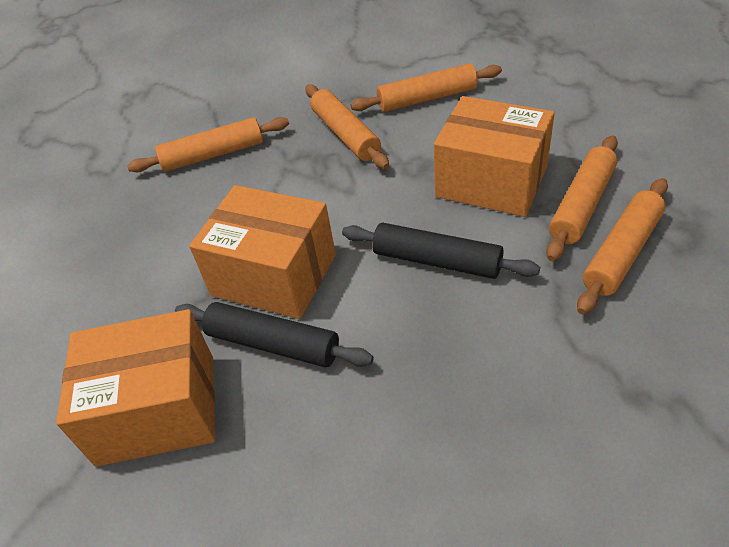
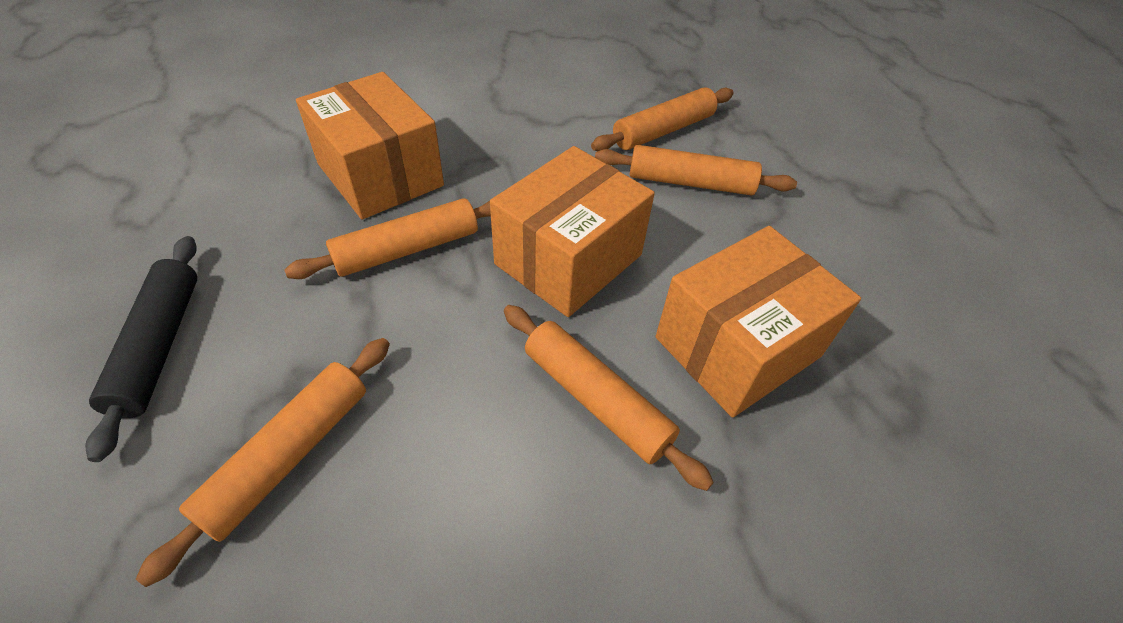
black rolling pin: [175,302,374,367] [342,223,540,279] = 2 -> [85,236,197,462] = 1

